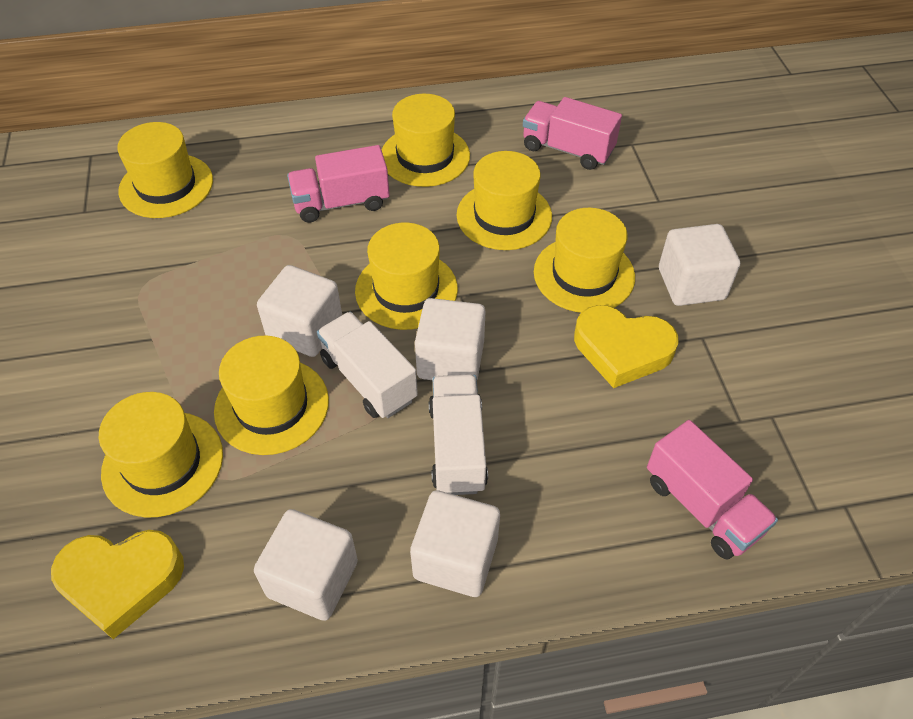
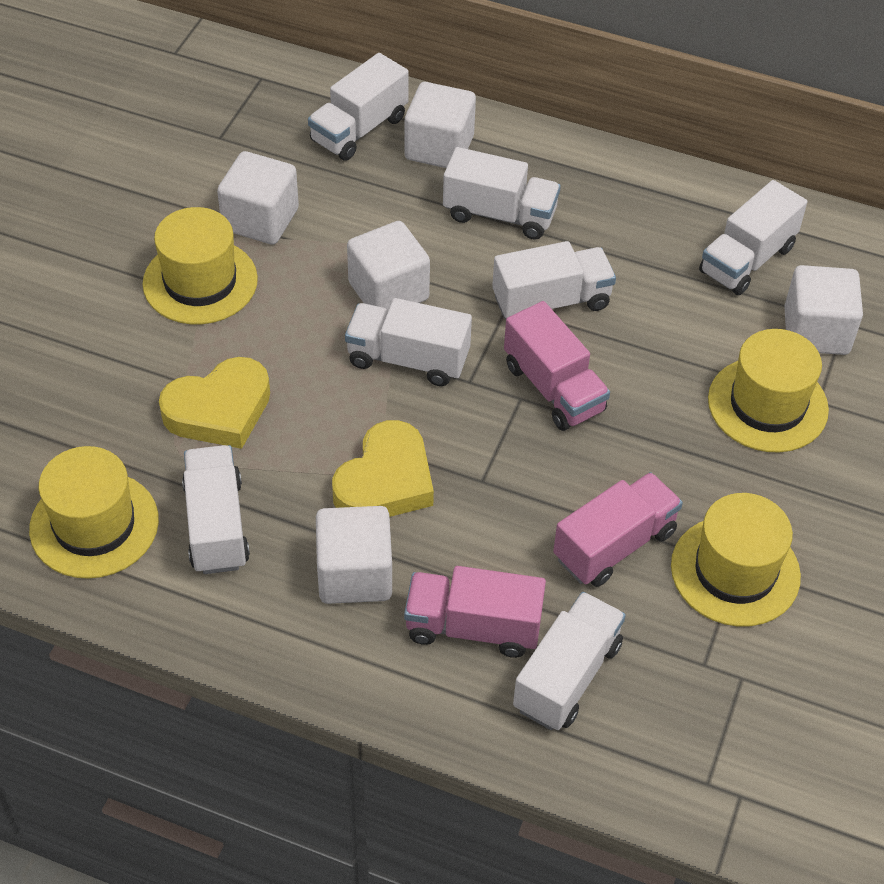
white truck: [317,312,418,418] [429,374,488,495] = 2 -> [182,445,250,574] [308,53,409,161] [345,298,472,386] [443,147,561,240] [492,241,616,319] [513,592,626,730] [699,180,807,295] = 7
yellow hat: [99,392,223,517] [117,122,213,218] [214,336,329,455] [355,223,458,330] [382,94,470,187] [457,151,552,250] [534,208,635,313] = 7 -> [29,446,159,579] [142,207,258,324] [671,493,801,627] [708,329,829,453] = 4

